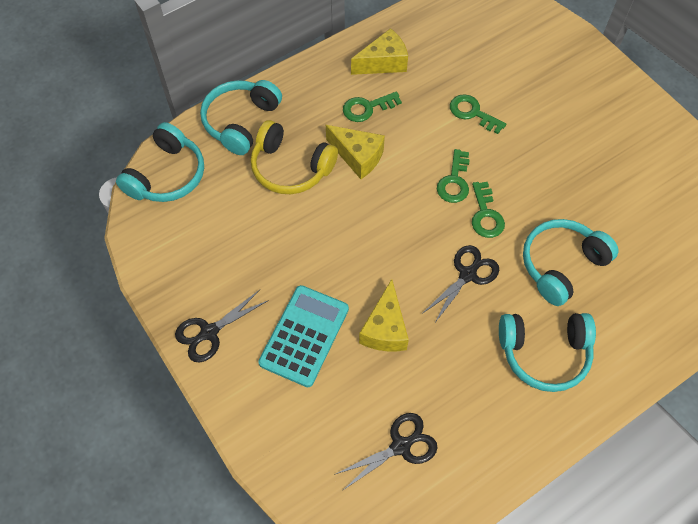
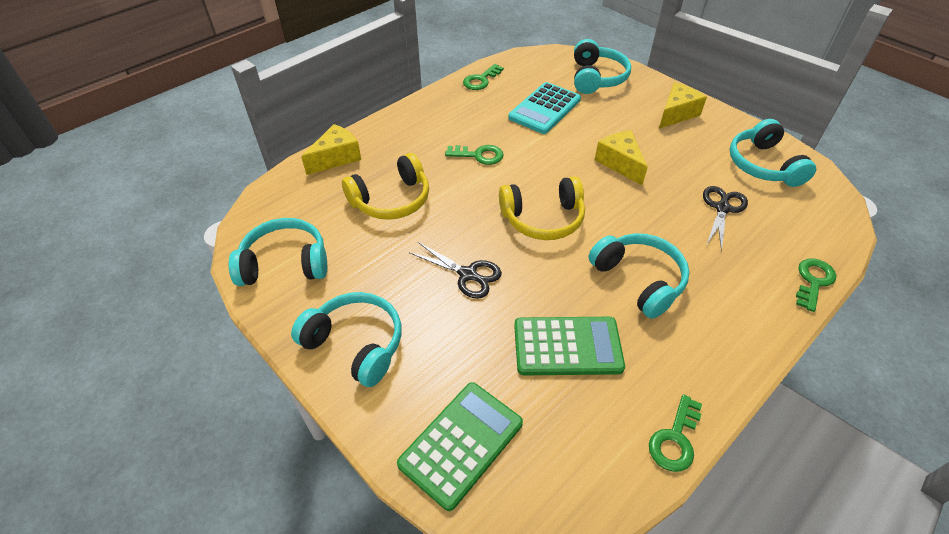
black scissors: [175,290,269,362] [334,413,438,489] [422,245,499,324] = 3 -> [409,242,502,299] [703,186,748,251] = 2
green calculator: none = 0 -> [397,382,523,511] [514,317,625,375] = 2
turquoise headphones: [116,122,204,202] [200,80,282,155] [499,313,596,392] [523,219,619,306] = 4 -> [229,218,327,286] [291,292,401,387] [574,39,631,94] [588,233,689,319] [730,119,816,187] = 5
yellow headphones: [250,120,338,194] = 1 -> [342,153,429,220] [499,176,585,240] = 2

